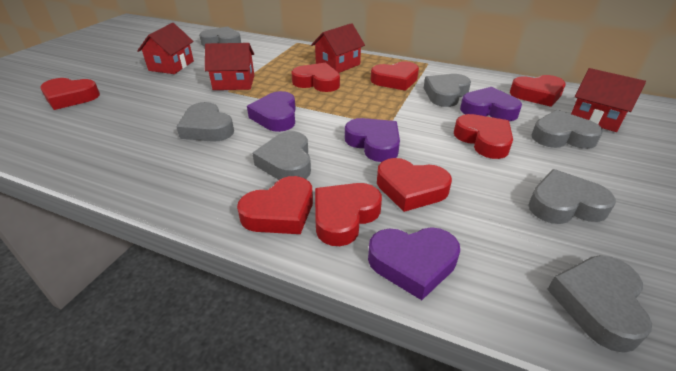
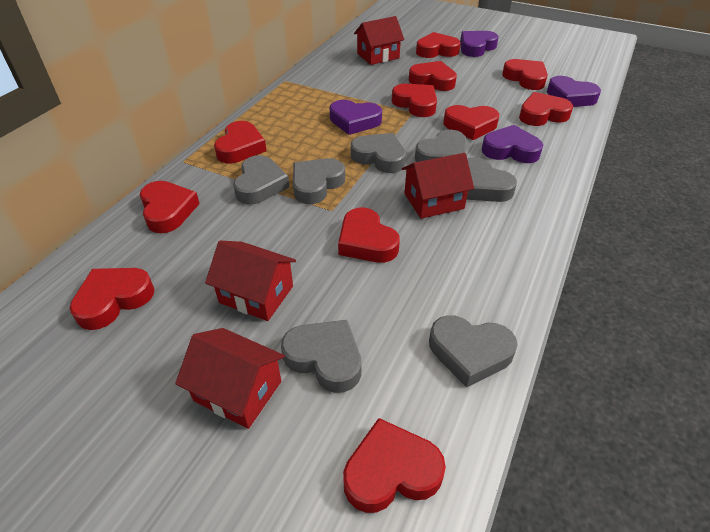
red heart: [40,78,100,110] [237,176,313,234] [291,63,340,92] [315,183,382,246] [371,61,419,91] [377,158,452,212] [454,114,513,159] [510,75,566,107] = 8 -> [69,268,154,330] [140,181,200,233] [214,121,267,163] [338,208,400,263] [343,418,446,513] [392,84,437,117] [409,61,457,91] [416,32,461,58] [443,105,499,140] [502,59,548,90] [519,92,573,126] = 11

